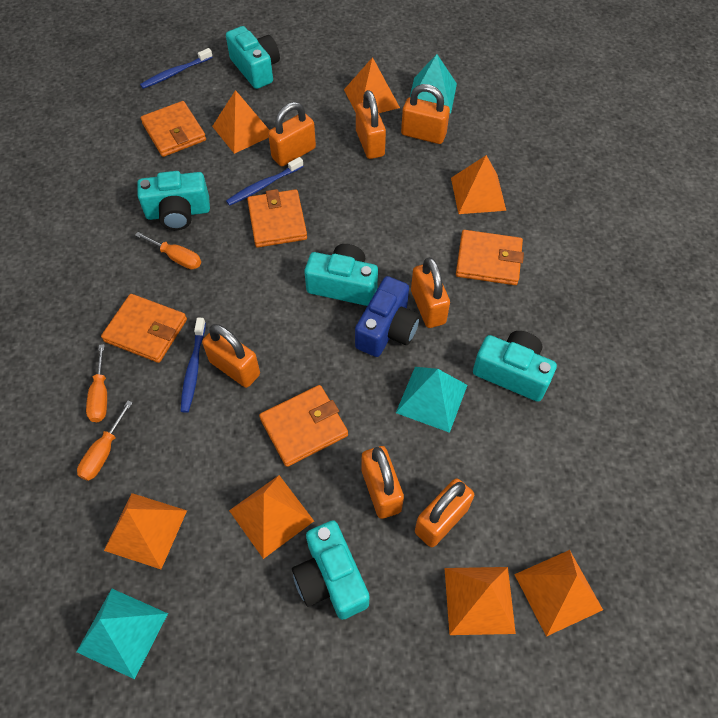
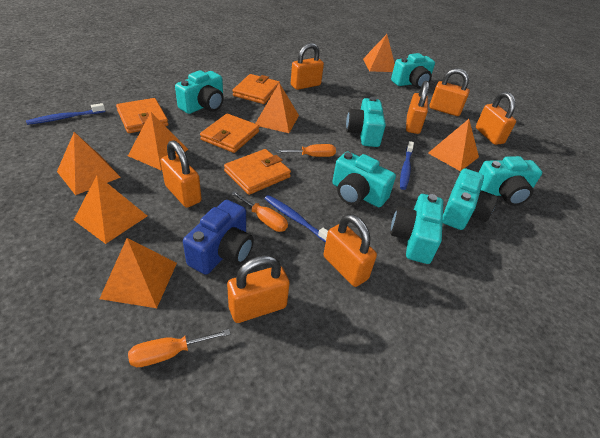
orange wallet: [101,294,187,363] [141,101,206,157] [247,189,307,247] [259,385,348,467] [456,230,524,285] = 5 -> [116,98,168,133] [200,113,259,153] [224,149,291,195] [232,74,280,104] = 4
turquoise camera: [137,171,210,230] [226,26,280,89] [292,520,370,620] [304,244,378,306] [473,331,557,402] = 5 -> [175,70,224,114] [332,152,396,207] [346,97,386,147] [390,194,443,264] [391,53,435,89] [442,168,497,230] [479,156,542,206] = 7
turquoise pyramid: [77,589,168,679] [396,367,467,433] [410,54,457,113] = 3 -> none = 0

